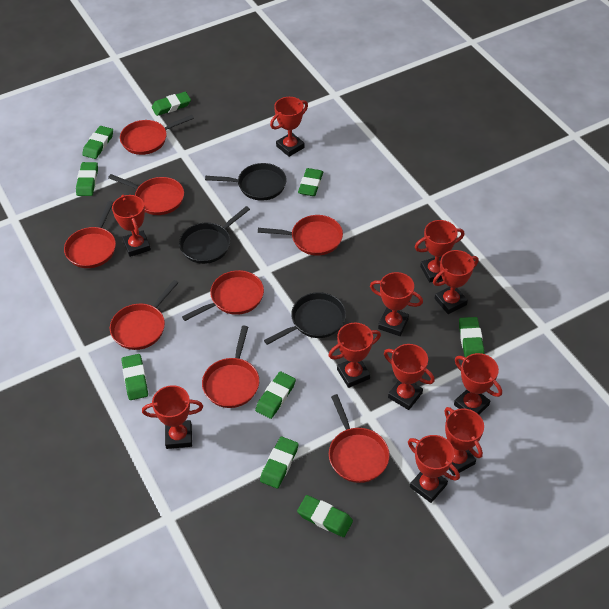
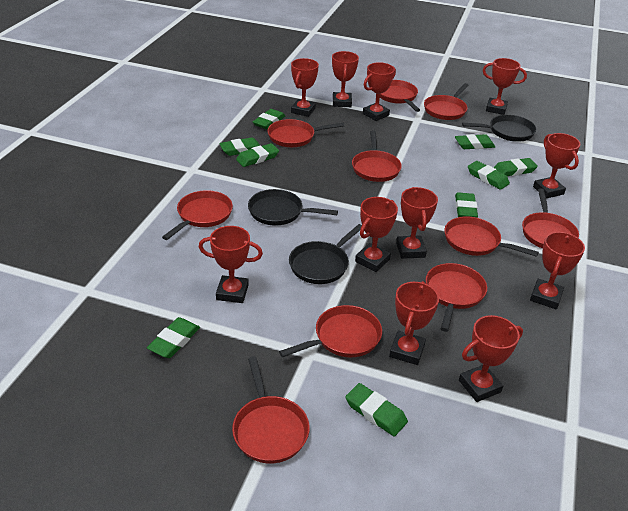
red pan: [64,201,116,268] [108,174,184,215] [110,280,179,350] [120,115,194,155] [182,270,264,321] [202,326,259,408] [258,215,343,256] [329,394,390,483] = 8 -> [162,190,233,240] [232,356,310,463] [267,119,345,147] [279,305,382,357] [352,130,402,182] [380,80,420,112] [424,83,468,120] [425,263,487,332] [444,216,539,257] [522,188,579,248] = 10

